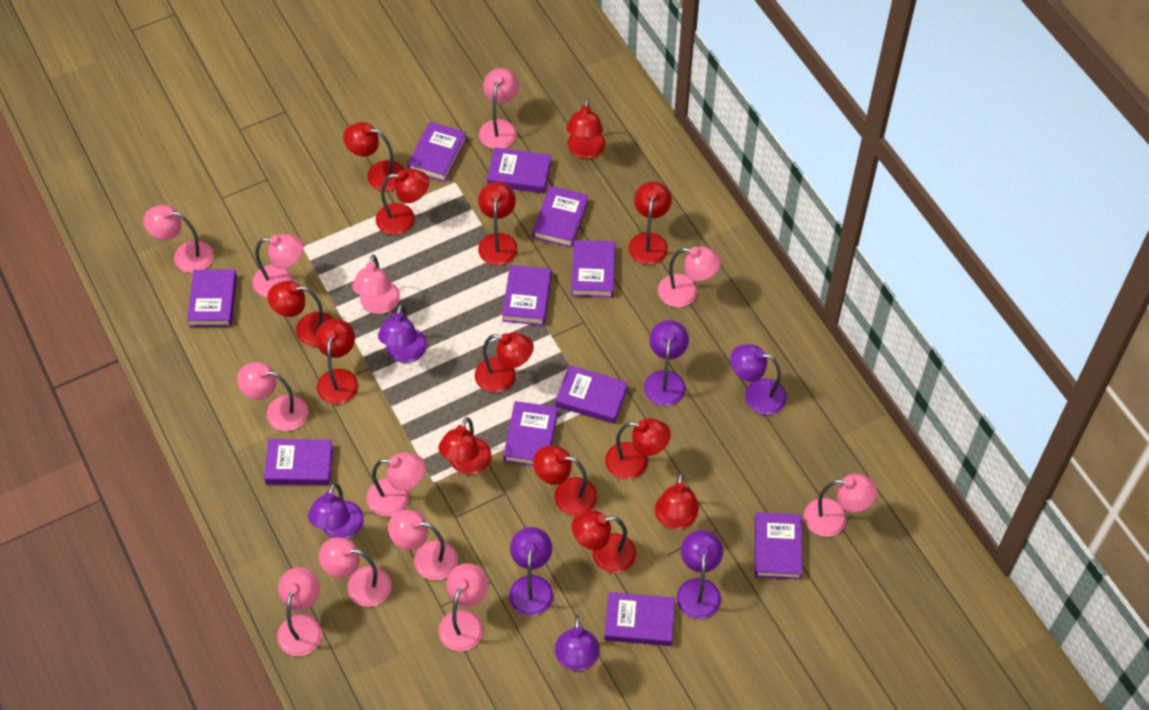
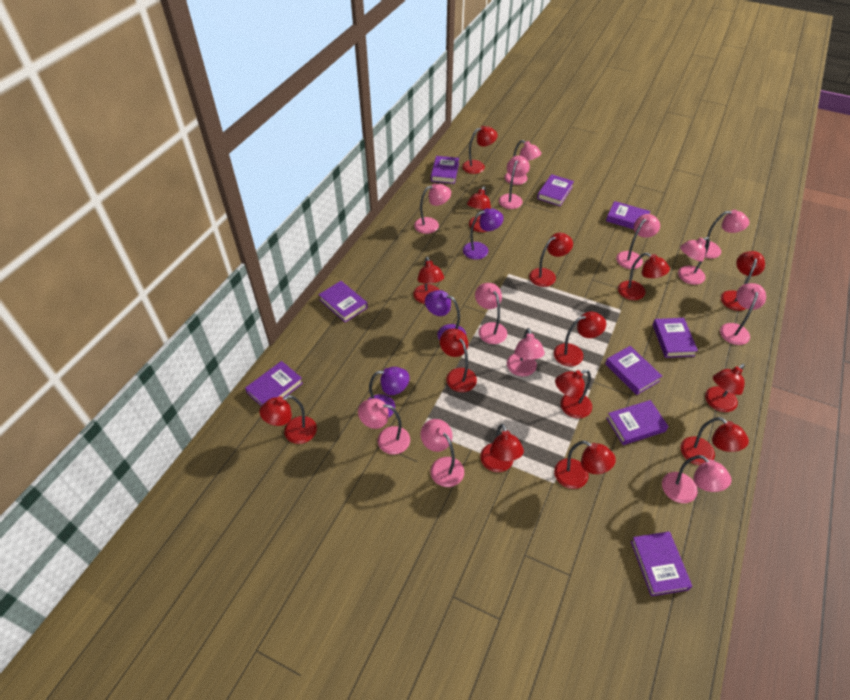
purple book: [187,270,237,327] [264,439,333,485] [407,122,467,182] [487,148,551,193] [502,265,552,326] [503,401,558,466] [532,186,589,248] [555,365,628,424] [571,240,616,298] [604,592,675,646] [755,512,802,580] = 11 -> [245,361,303,406] [319,281,368,322] [431,156,459,184] [537,174,574,206] [605,346,662,395] [606,201,651,229] [606,400,669,445] [631,531,692,596] [653,318,698,358] = 9
purple lamp: [308,483,364,539] [378,304,427,363] [509,527,553,616] [555,615,600,671] [644,320,689,406] [677,530,723,619] [730,344,787,415] = 7 -> [367,367,410,418] [425,290,466,340] [463,208,504,260] = 3
red lamp: [267,281,333,346] [316,319,358,404] [343,122,405,191] [376,169,429,235] [439,417,491,475] [475,332,534,393] [478,182,518,266] [533,445,597,516] [566,99,606,159] [572,511,636,573] [605,418,671,480] [629,181,672,265] [655,473,699,530] = 13 -> [259,395,317,444] [413,257,444,304] [440,329,477,392] [462,126,498,174] [467,186,491,232] [480,424,524,472] [529,233,573,287] [554,312,606,367] [554,441,616,489] [555,370,592,418] [618,253,670,300] [681,417,749,465] [705,364,745,412] [721,251,765,311] = 14

